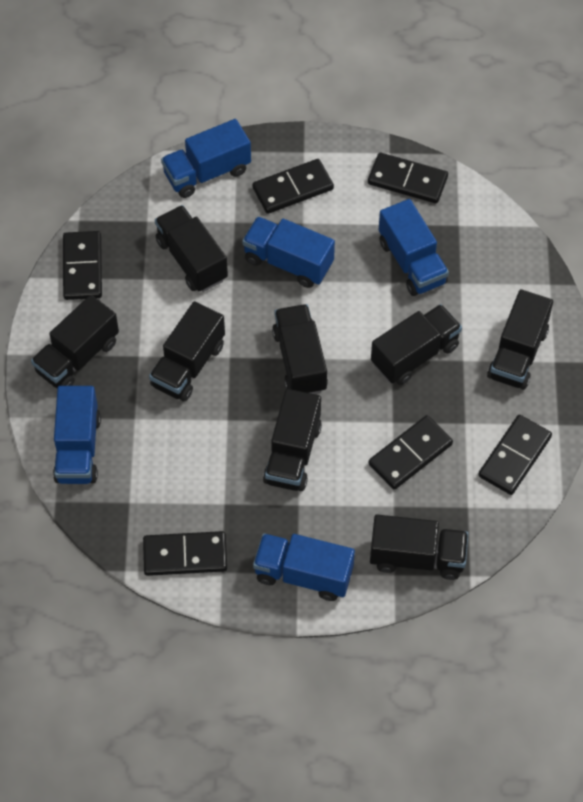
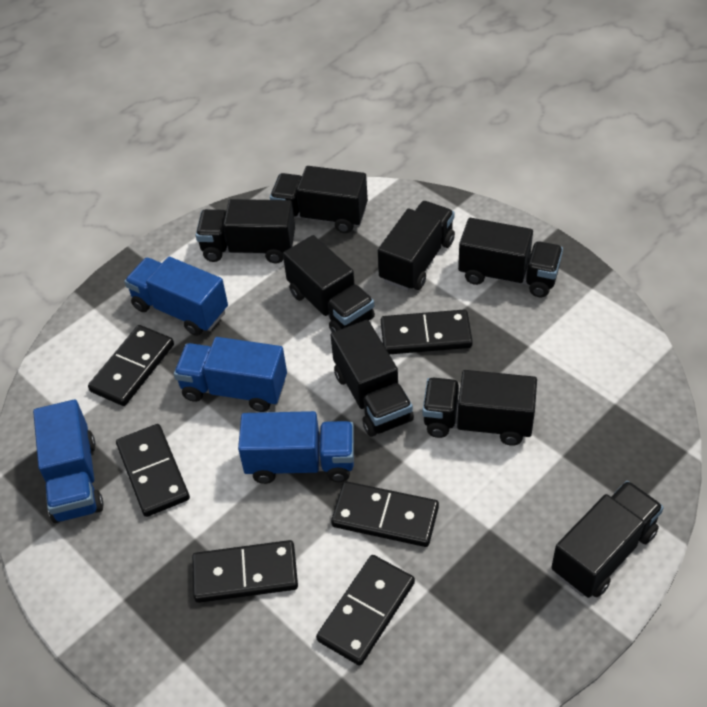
blue truck: [53,386,101,484] [161,119,251,198] [242,217,335,288] [253,533,355,601] [379,199,449,296] = 5 -> [33,399,104,523] [124,257,228,336] [174,337,287,412] [238,411,354,484] = 4

